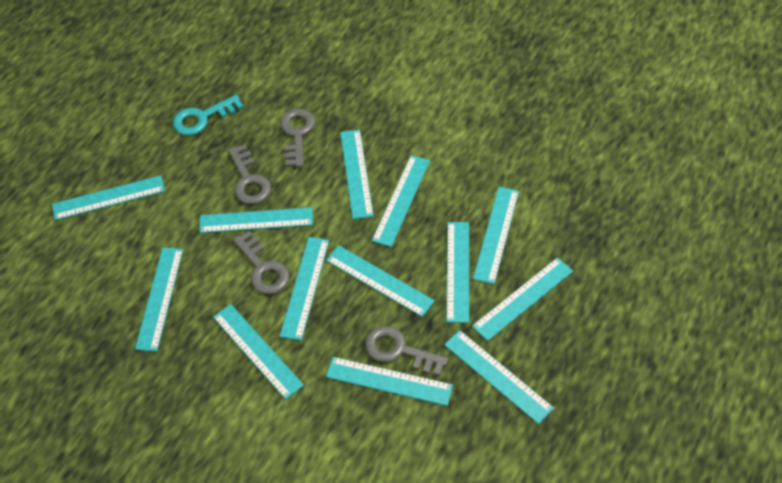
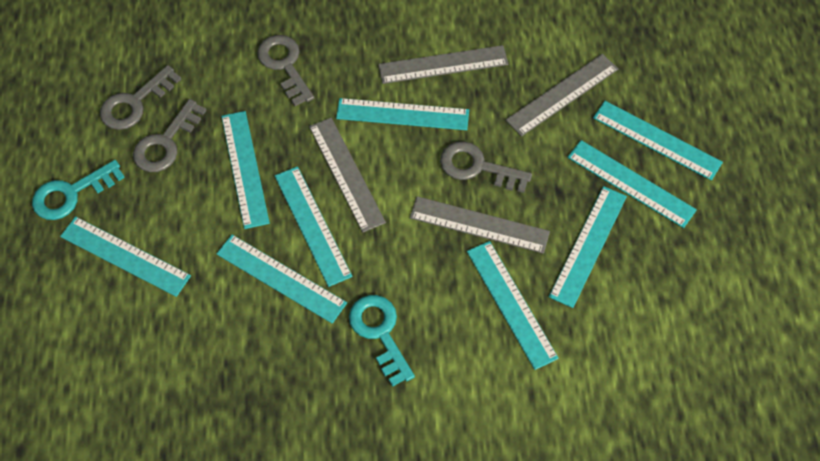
grey ruler: none = 0 -> [309,118,386,233] [378,45,508,84] [410,196,550,254] [506,54,618,137] = 4
turquoise key: [173,94,244,136] = 1 -> [32,160,125,220] [349,295,415,387] = 2
turquoise ruler: [52,175,165,220] [135,248,183,352] [199,207,313,233] [213,304,304,400] [280,237,329,341] [326,245,435,317] [326,357,453,406] [340,130,374,219] [372,155,430,247] [444,330,554,424] [446,222,469,323] [472,257,573,341] [473,187,519,284] = 13 -> [60,216,191,297] [217,235,347,324] [221,111,270,229] [275,166,353,287] [336,98,469,130] [467,241,559,370] [549,186,627,308] [567,140,697,228] [593,101,723,181] = 9

